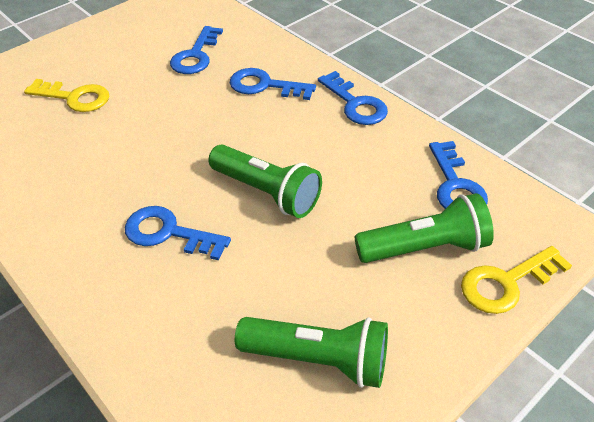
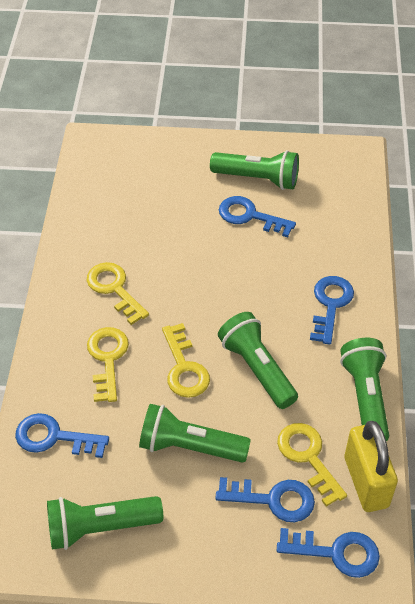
green flashlight: [208,145,322,218] [235,317,388,388] [355,193,494,263] = 3 -> [47,496,163,550] [139,404,251,462] [210,150,299,190] [218,312,298,409] [340,338,389,441] = 5
yellow key: [24,79,109,112] [461,246,572,314] = 2 -> [87,262,149,325] [87,327,129,402] [162,323,210,398] [277,423,347,507] = 4
yellow padlock: none = 0 -> [345,421,398,512] = 1

